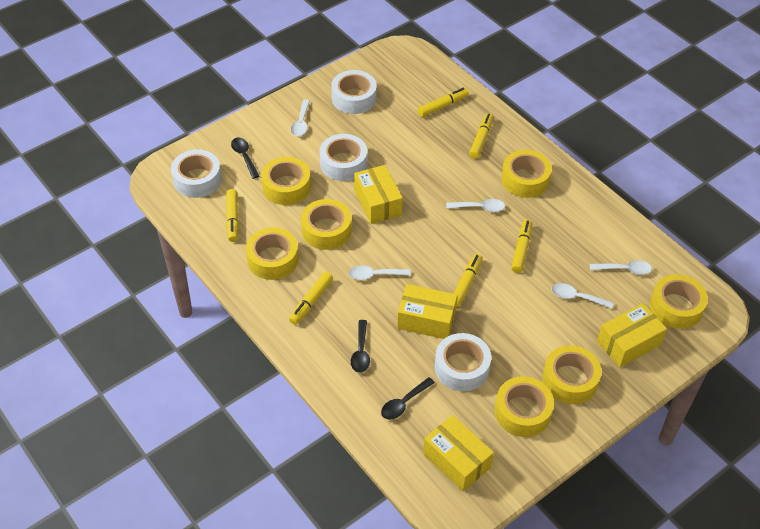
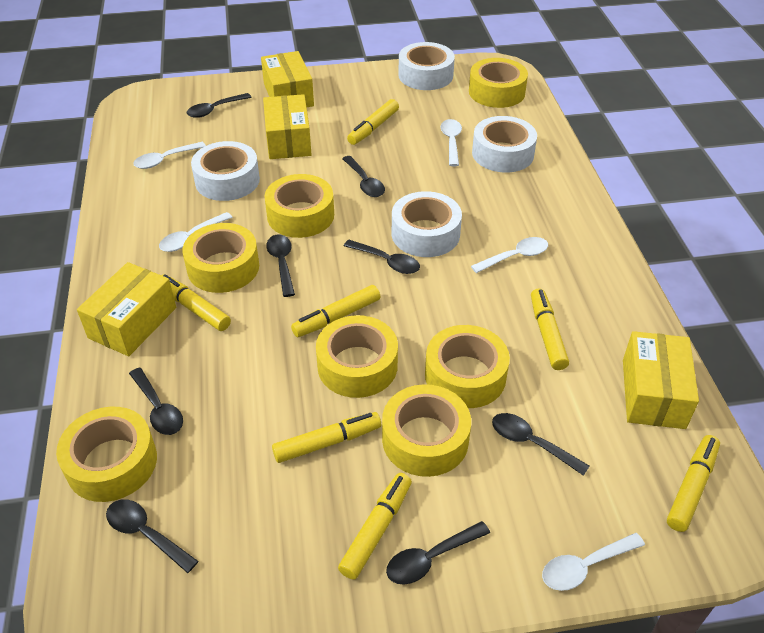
black spoon: [231,137,259,179] [351,320,370,373] [381,377,435,420] = 3 -> [106,499,198,573] [129,368,183,435] [187,93,252,118] [266,235,295,297] [342,156,385,197] [344,240,420,274] [386,521,490,585] [492,413,589,476] = 8
yellow marker: [226,189,239,242] [289,272,333,325] [418,88,469,117] [454,253,483,307] [469,113,494,159] [511,219,533,273] = 6 -> [161,274,231,331] [272,412,381,463] [291,285,380,337] [338,473,412,580] [347,99,399,145] [531,288,569,370] [667,435,720,532] = 7

